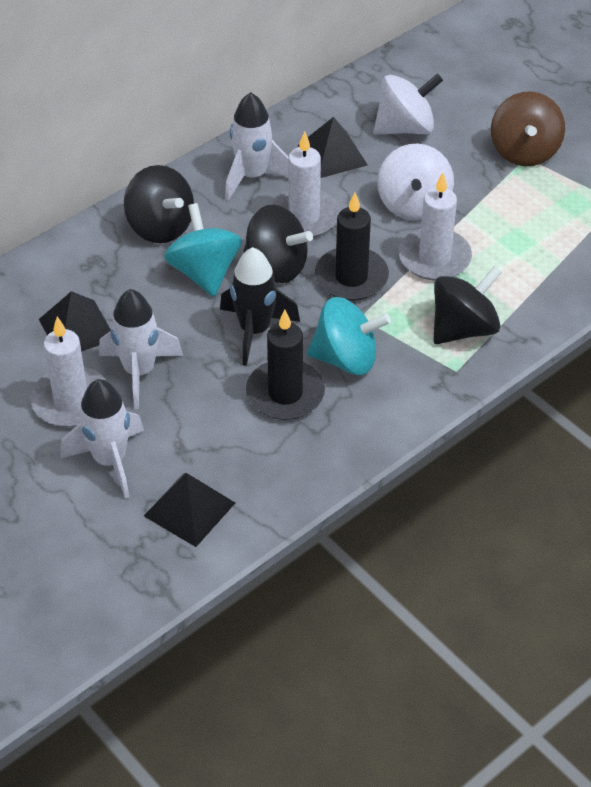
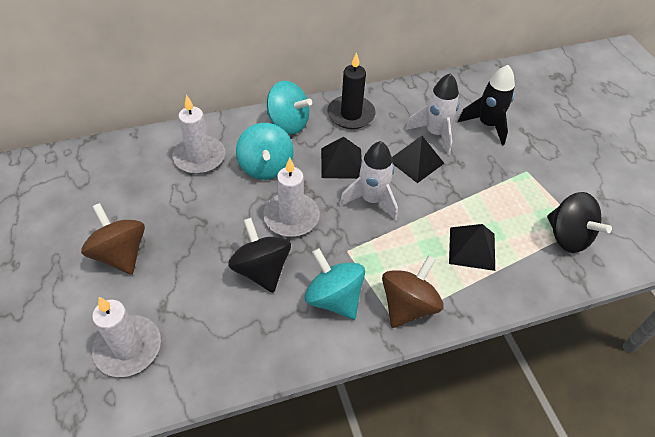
black candle: [246,310,325,420] [315,192,389,301] = 2 -> [327,52,376,129] = 1
black spinning top: [124,165,194,243] [243,205,313,283] [433,266,502,344] = 3 -> [228,218,291,293] [547,192,612,253] = 2
brown spinning top: [491,91,565,167] = 1 -> [81,203,145,275] [382,255,444,328] = 2
turquoise spinning top: [164,203,242,297] [307,297,391,375] = 2 -> [236,123,294,180] [267,81,312,134] [305,248,365,320] = 3
white rocket: [60,379,144,499] [99,289,183,409] [225,92,288,201] = 3 -> [339,141,398,221] [405,73,459,155] = 2
white spinning top: [374,73,443,135] [377,143,454,220] = 2 -> none = 0

